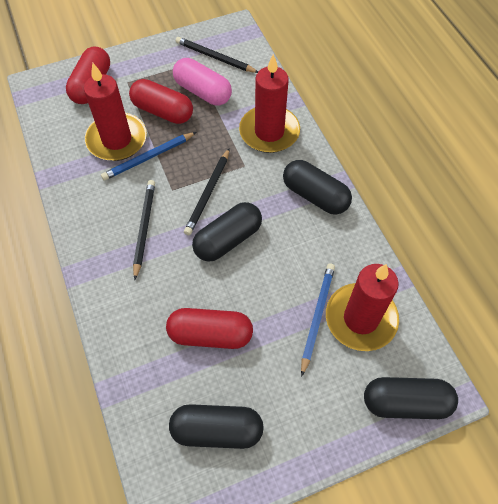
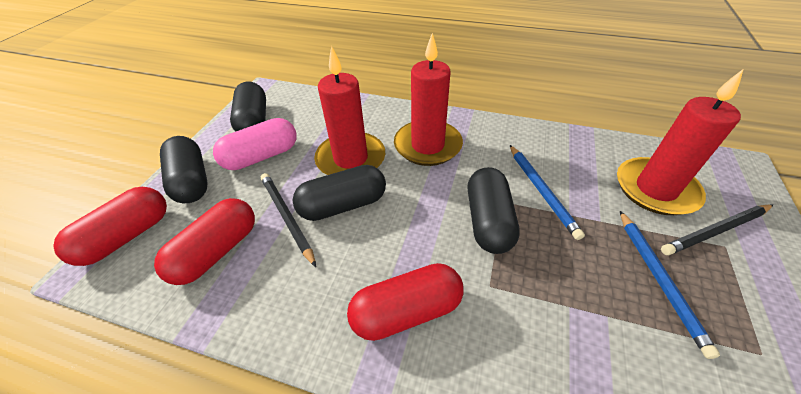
black pencil: [133,180,155,280] [176,37,258,73] [184,148,230,235] = 3 -> [261,173,316,267] [661,204,773,255] = 2

